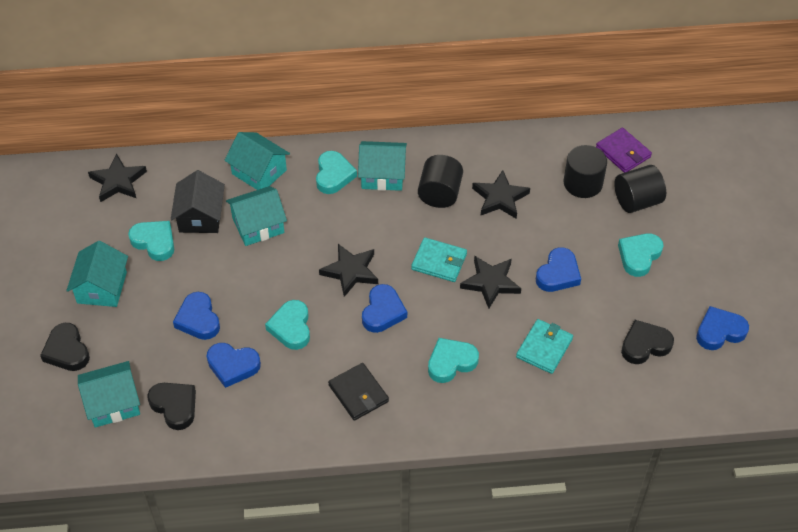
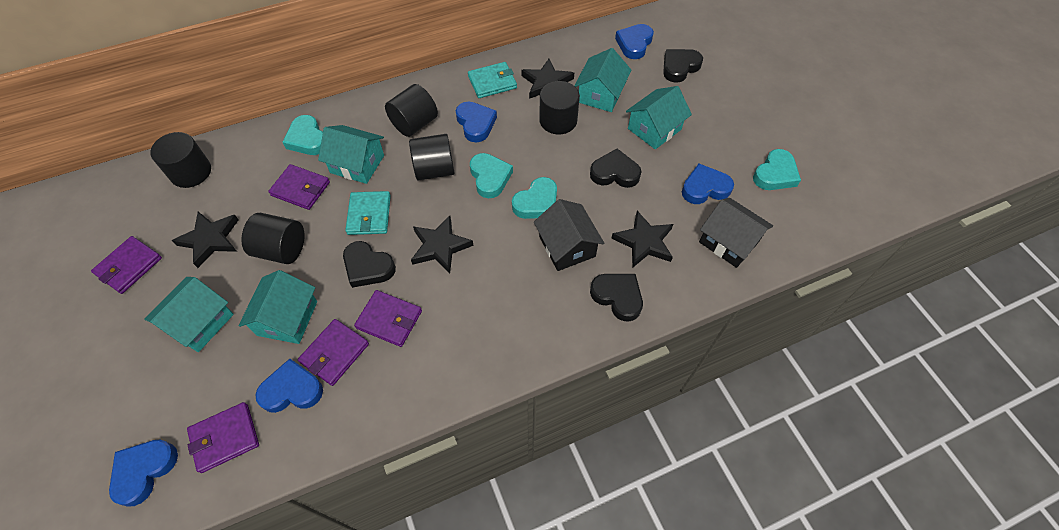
black cylinder: [418,155,463,208] [564,145,607,198] [614,165,666,213] = 3 -> [150,132,211,188] [242,213,305,264] [385,84,438,137] [409,134,454,181] [539,81,580,134] = 5
black heart: [40,323,90,371] [147,383,196,430] [621,320,674,364] = 3 -> [343,241,396,288] [590,149,641,188] [590,274,643,322] [663,49,703,83] = 4
black house: [171,170,225,233] = 1 -> [534,199,604,271] [699,198,773,268] = 2
black wallet: [328,363,389,421] = 1 -> none = 0
purple wallet: [596,128,652,173] = 1 -> [91,236,162,294] [187,402,259,473] [268,164,330,210] [298,319,369,386] [354,290,422,347] = 5
turquoise heart: [128,221,174,261] [265,300,310,350] [316,151,357,194] [428,338,479,383] [618,233,663,277] = 5 -> [282,115,323,155] [470,153,513,198] [512,177,557,219] [753,149,801,190] = 4

